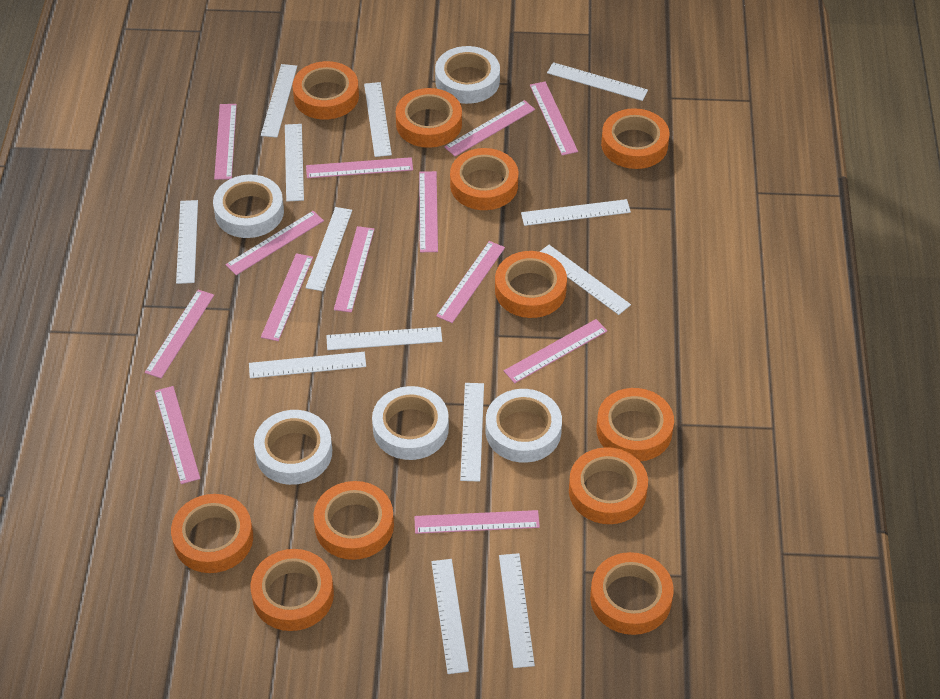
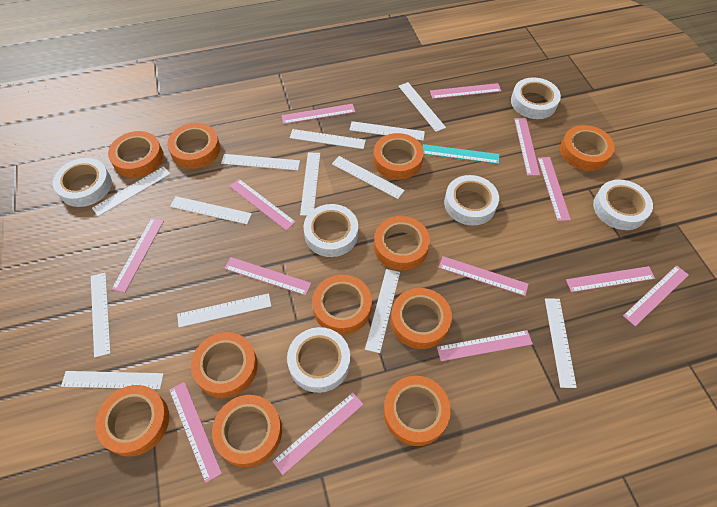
turquoise ruler: none = 0 -> [423,144,499,164] = 1
white tape: [213,174,284,238] [254,410,332,485] [372,386,449,460] [435,46,500,104] [486,389,562,463] = 5 -> [53,158,112,207] [287,327,350,393] [303,204,358,257] [444,175,499,225] [511,77,561,119] [593,179,653,230] = 6

